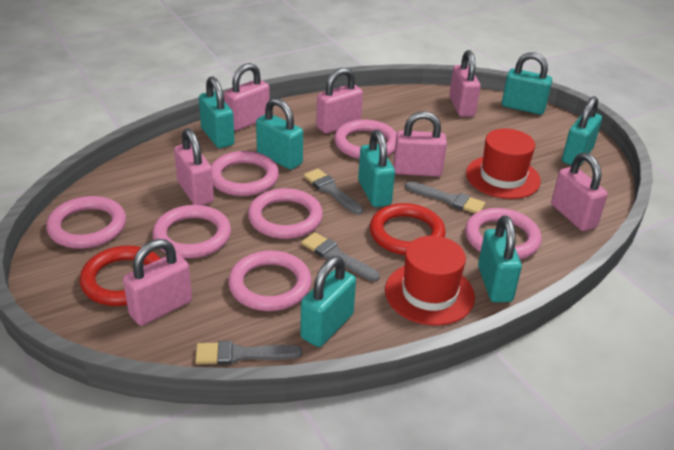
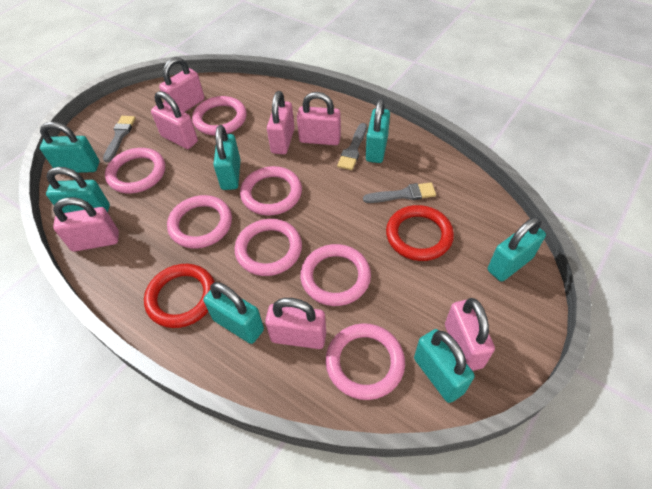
grey brush: [195,341,302,365] [301,232,380,281] [304,169,363,215] [405,182,485,213] = 4 -> [103,116,136,162] [337,123,367,170] [363,182,436,203] = 3
red hat: [385,236,475,325] [466,129,541,199] = 2 -> none = 0

